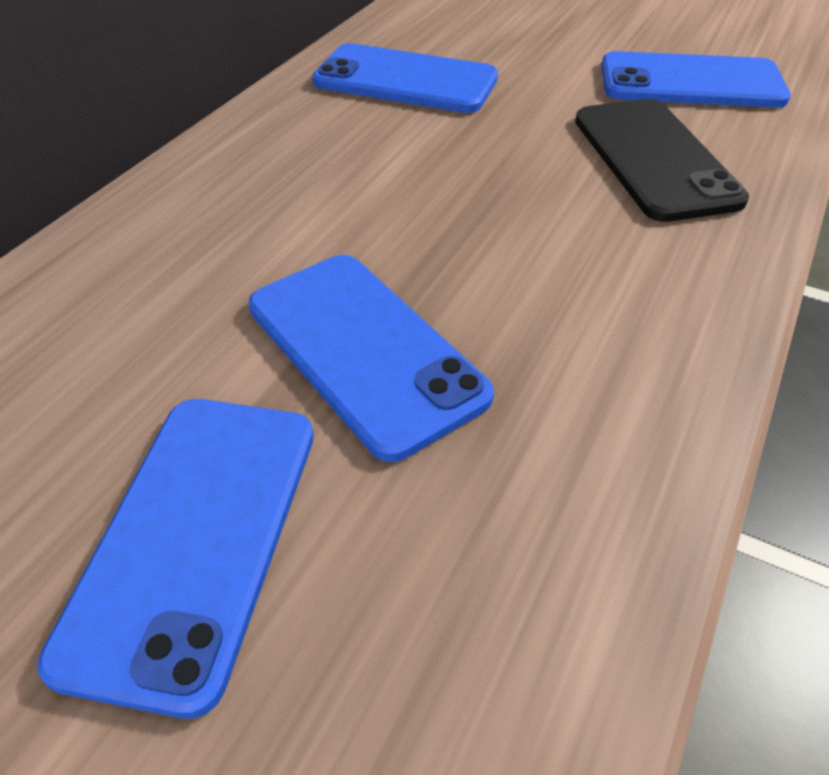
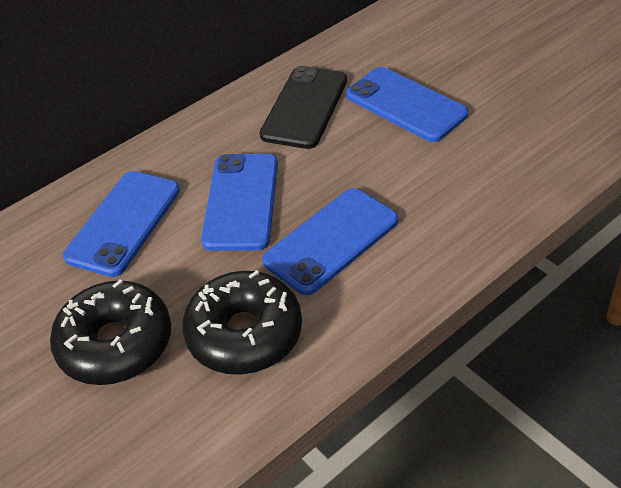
black donut: none = 0 -> [50,279,171,385] [182,270,302,375] = 2

